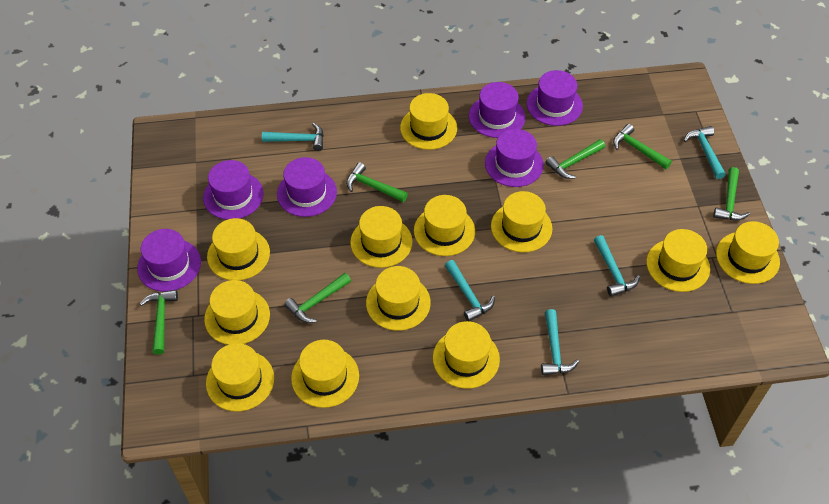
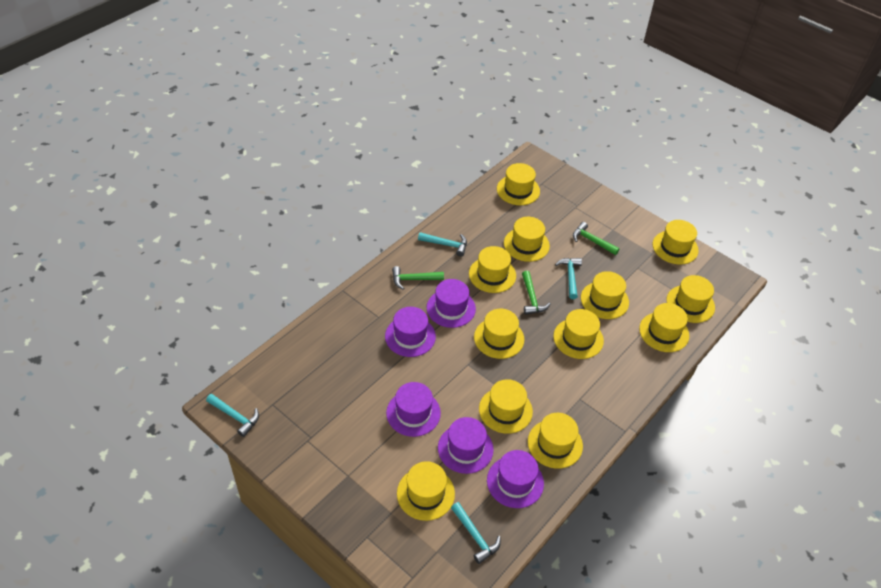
green hammer: [140,290,178,355] [284,273,351,323] [346,162,408,202] [545,139,605,179] [613,124,672,169] [713,167,750,221] = 6 -> [392,266,444,289] [522,271,551,315] [573,222,620,255] = 3
purple hat: [137,229,201,292] [203,160,264,220] [277,157,337,217] [469,82,525,138] [485,129,544,187] [527,70,583,126] = 6 -> [385,307,436,357] [386,382,441,437] [427,279,476,328] [438,417,494,474] [487,450,544,508] = 5
turquoise hammer: [262,123,324,151] [445,260,495,321] [541,309,579,375] [594,235,640,297] [684,126,726,179] = 5 -> [206,394,259,437] [418,232,467,256] [451,502,501,564] [555,258,582,299] = 4

